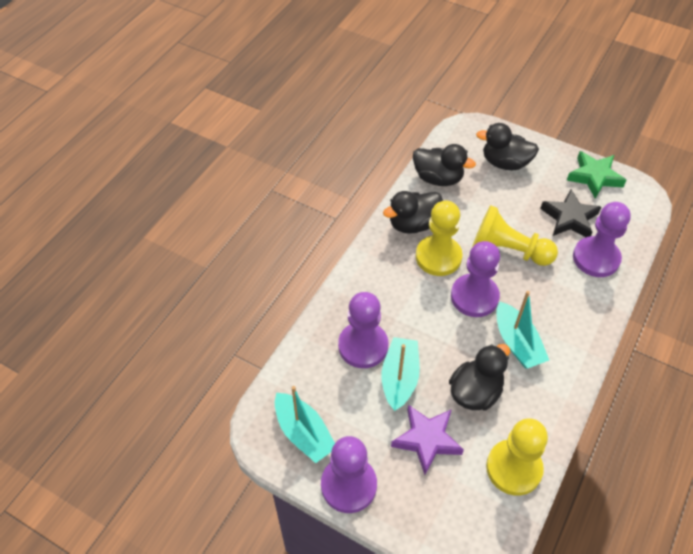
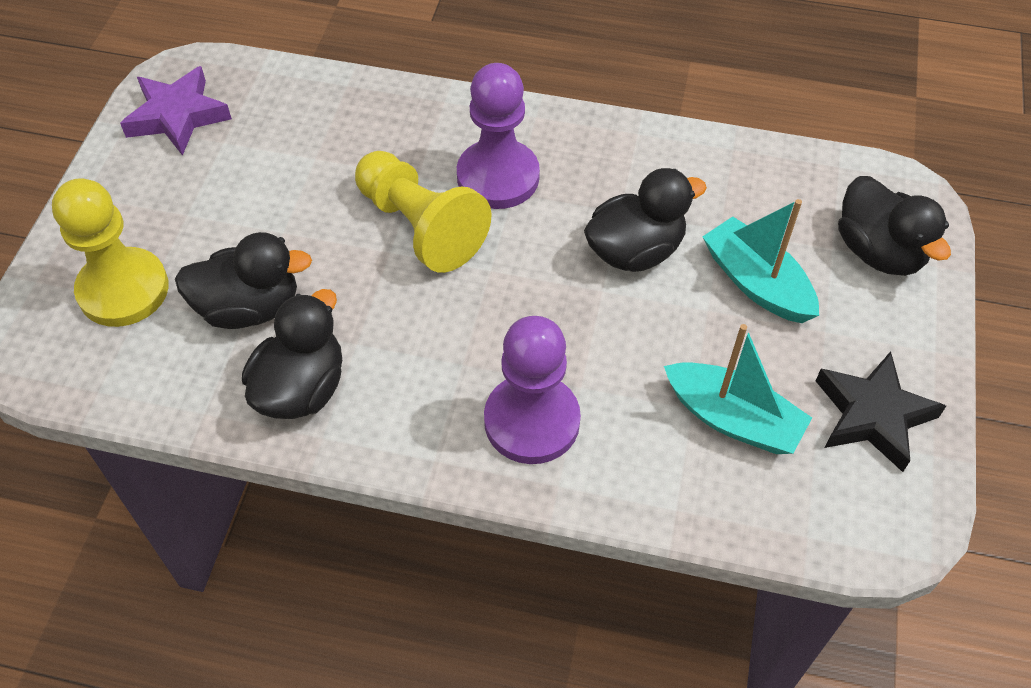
green star: [566,151,627,199] = 1 -> none = 0
purple pawn: [321,436,377,513] [338,292,388,368] [451,241,500,317] [573,202,631,277] = 4 -> [457,63,540,209] [484,316,581,464] = 2
turquoise boat: [275,386,335,463] [381,337,420,411] [496,291,549,369] = 3 -> [664,324,812,454] [702,199,819,323] = 2
yellow pawn: [416,200,463,276] [472,205,558,266] [486,418,548,496] = 3 -> [52,178,169,327] [355,151,491,273] = 2

